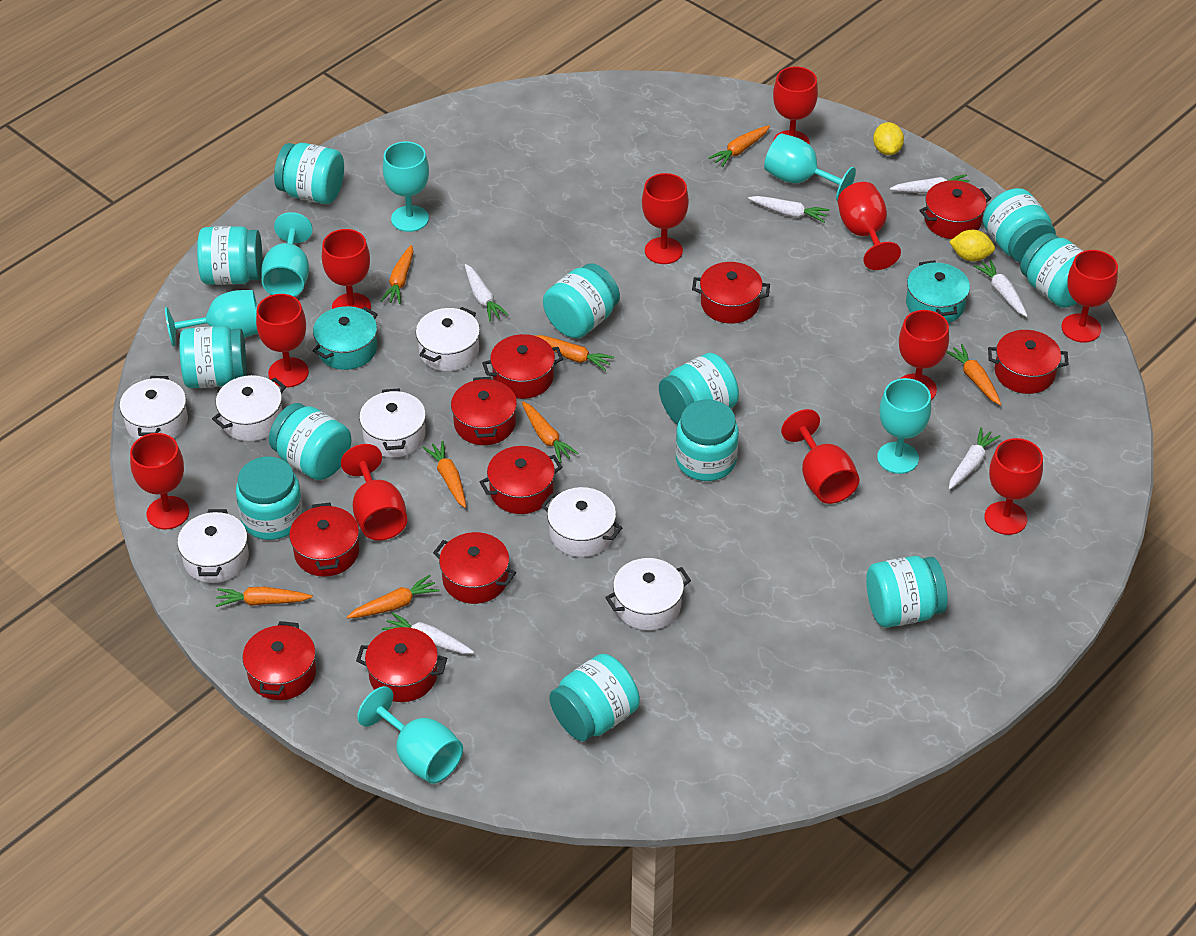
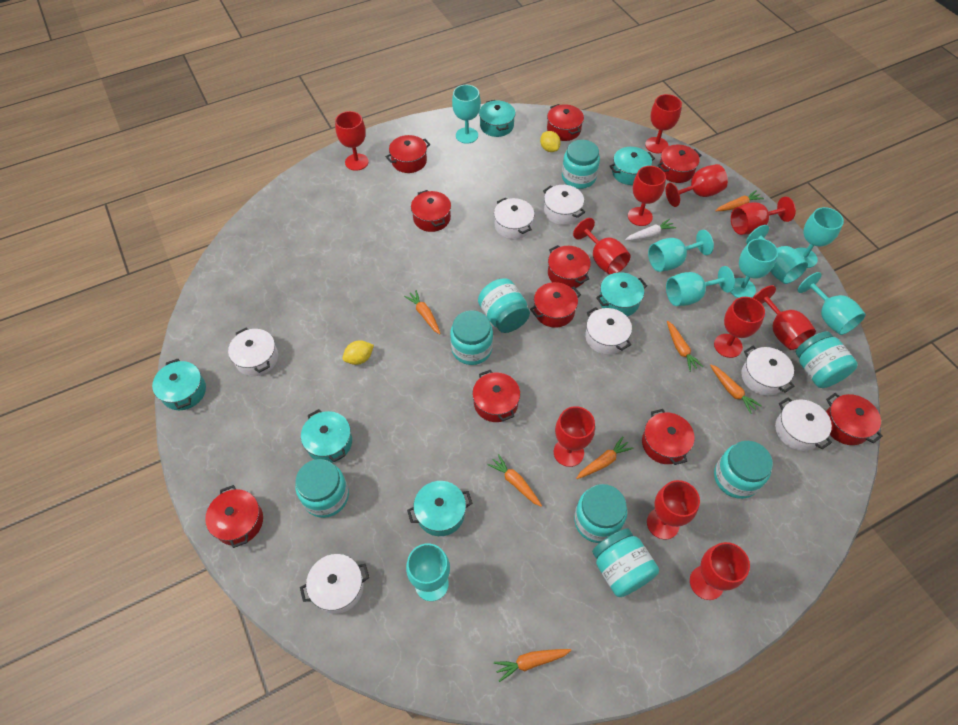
orange carrot: [215,587,313,607] [347,575,439,619] [381,245,413,304] [423,441,466,508] [522,402,579,463] [533,335,614,371] [708,125,770,167] [946,344,1001,405] = 8 -> [404,290,441,334] [487,454,542,507] [494,649,571,682] [576,436,633,479] [667,321,703,372] [710,364,761,414] [715,190,764,211] = 7
turquoise goblet: [165,290,258,346] [261,212,313,297] [357,686,463,784] [383,141,429,232] [764,133,856,201] [877,378,931,474] = 6 -> [406,543,450,601] [452,85,481,144] [648,230,714,272] [666,266,735,306] [731,239,778,298] [746,225,808,284] [795,207,844,268] [798,272,866,335] = 8
turquoise jar: [179,326,247,388] [197,226,262,285] [236,457,303,540] [269,403,351,480] [274,143,344,204] [543,263,620,338] [549,654,640,741] [659,353,739,425] [676,399,739,481] [866,556,948,627] [983,188,1056,263] [1020,233,1083,308] = 12 -> [295,459,349,518] [450,310,493,365] [478,278,530,333] [562,140,600,189] [574,484,627,543] [592,528,659,597] [714,441,773,499] [796,331,858,388] = 8
turquoise pot: [313,306,378,370] [906,260,970,323] = 2 -> [152,359,206,410] [301,409,352,463] [407,481,472,536] [479,100,515,137] [596,272,647,316] [609,147,655,185] = 6
white carrot: [382,612,474,654] [465,264,509,322] [748,196,829,223] [890,174,969,193] [949,427,1001,490] [974,259,1027,317] = 6 -> [625,219,676,241] = 1

